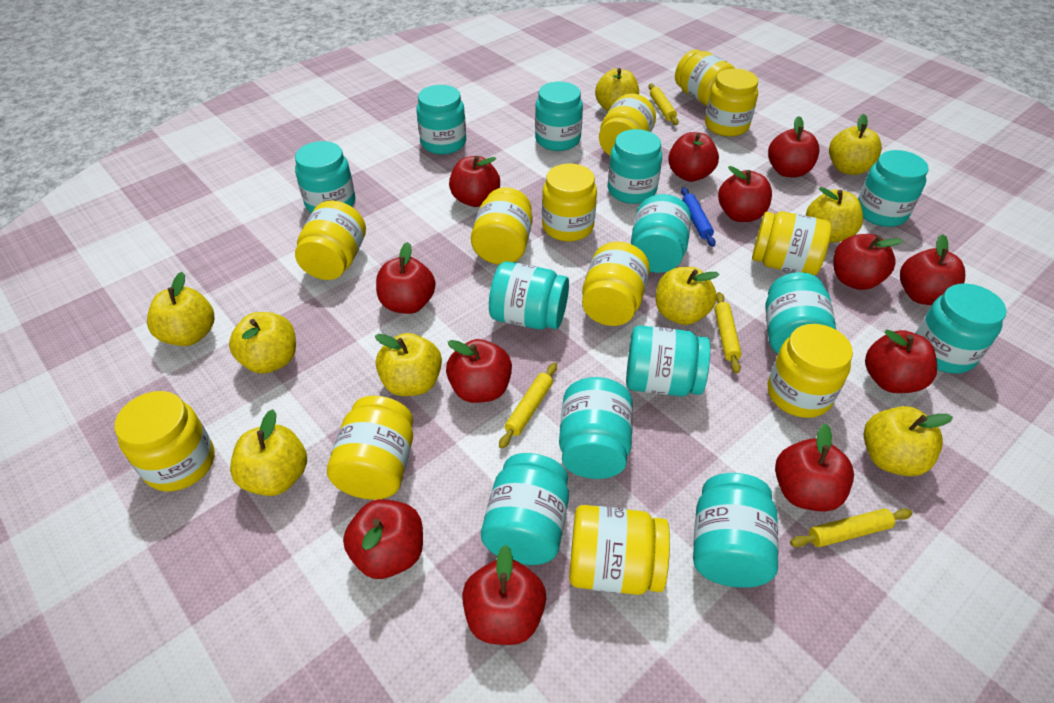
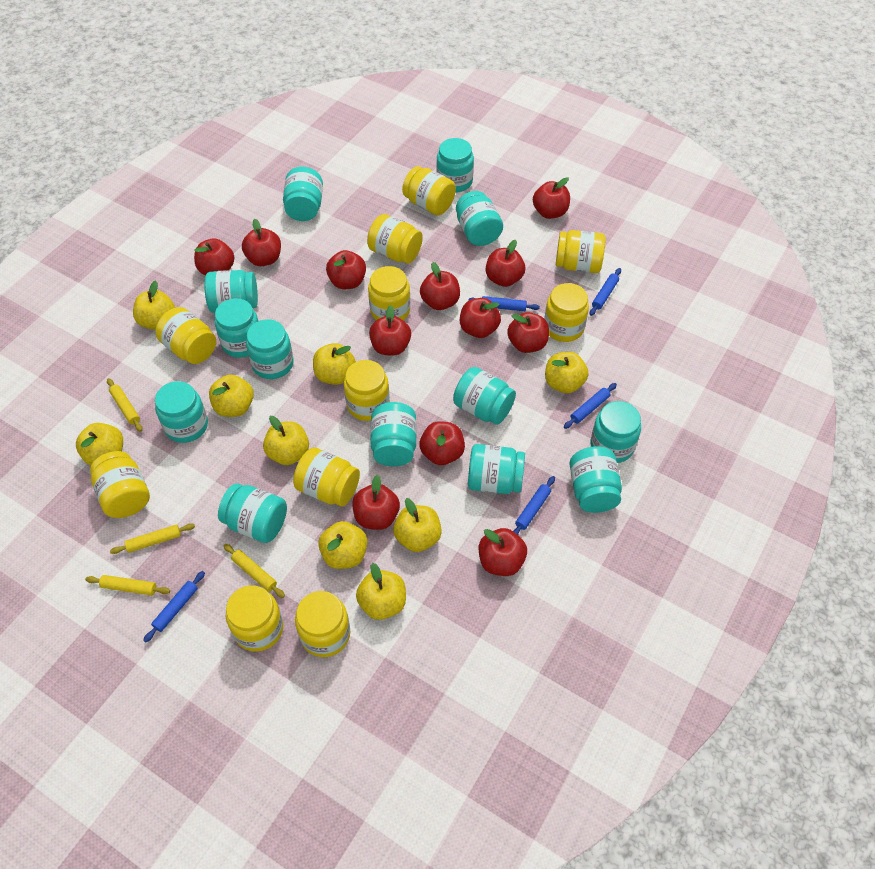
blue rolling pin: [681,187,716,247] = 1 -> [143,571,205,643] [468,296,540,311] [513,476,555,535] [564,383,617,429] [590,268,621,316] = 5
yellow jar: [115,391,214,491] [295,200,366,280] [327,396,413,500] [471,187,532,265] [542,163,597,242] [569,505,670,595] [582,242,650,326] [599,93,656,156] [675,50,736,106] [705,68,758,137] [752,212,832,276] [768,324,853,418] = 12 -> [90,451,150,518] [155,307,216,364] [226,585,283,652] [293,448,360,506] [295,591,350,657] [344,360,390,421] [367,214,423,264] [368,266,410,320] [402,166,456,215] [544,283,589,342] [556,230,606,273] = 11

